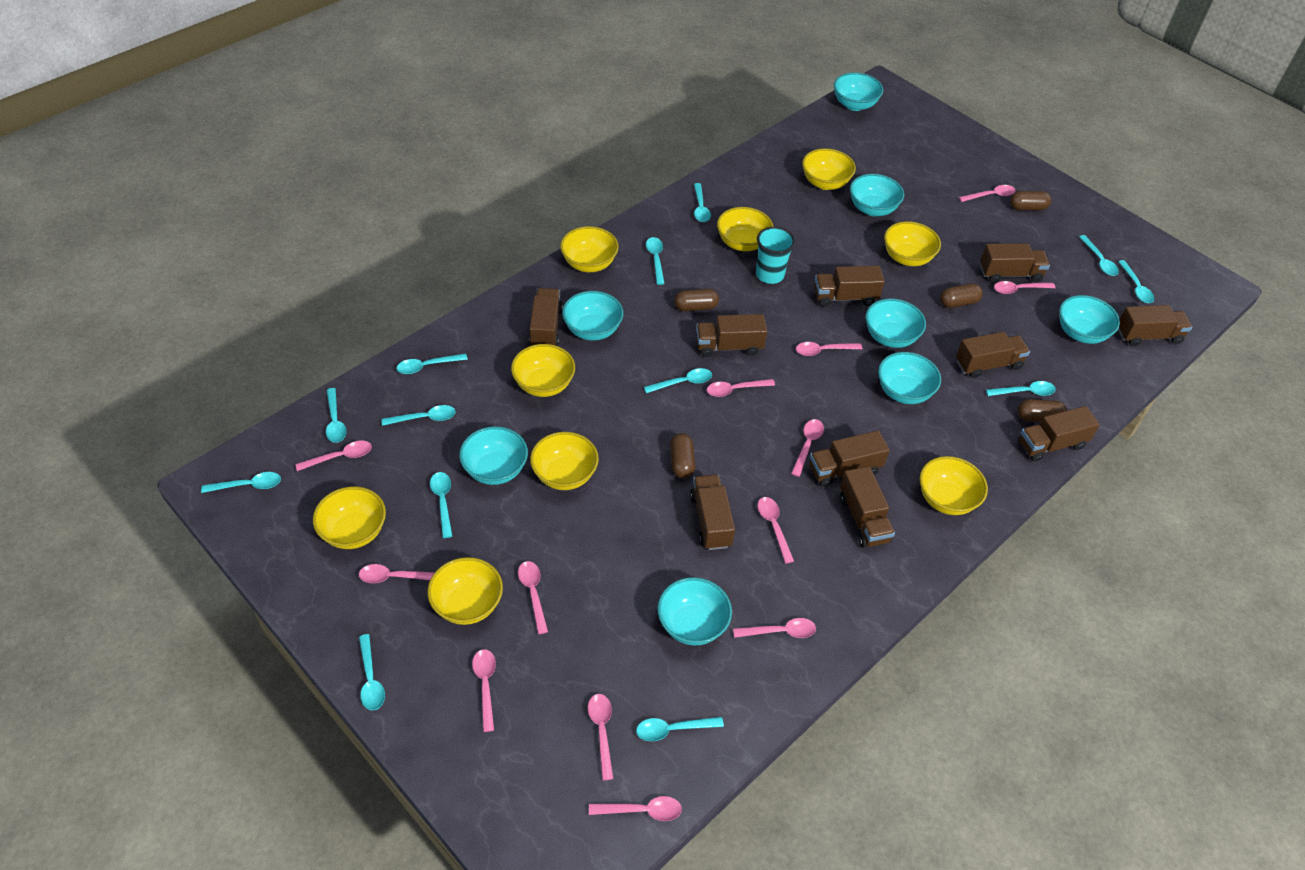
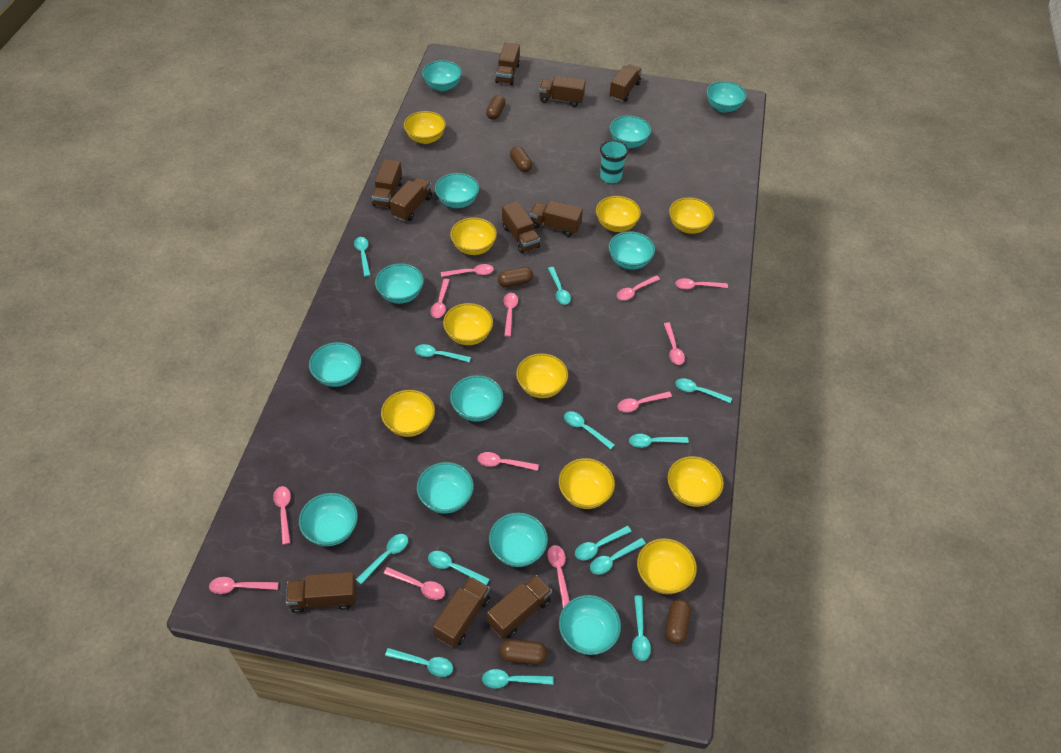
pink spoon: [295,441,372,471] [359,564,435,583] [472,649,496,732] [518,561,548,634] [588,694,613,780] [589,796,682,821] [707,379,775,397] [733,618,816,638] [758,497,794,564] [791,419,824,477] [796,342,862,356] [959,185,1016,202] [994,281,1055,294] = 13 -> [209,577,279,594] [273,486,291,545] [384,567,445,600] [430,279,450,318] [441,264,494,277] [478,452,539,471] [503,293,518,337] [547,545,570,608] [617,275,660,300] [618,391,672,412] [664,323,685,365] [675,278,728,289] = 12
turquoise bowl: [459,426,528,485] [562,291,623,341] [657,577,732,645] [834,72,883,111] [850,174,904,216] [866,298,926,348] [878,352,941,404] [1059,295,1120,344] = 8 -> [299,493,358,546] [309,342,361,387] [375,263,424,304] [417,462,474,513] [422,60,462,91] [435,173,479,208] [450,375,503,422] [489,513,548,567] [559,595,621,655] [609,231,655,270] [610,115,651,148] [706,81,747,113] = 12
yellow bowl: [313,486,386,549] [428,557,503,625] [511,344,575,397] [530,432,599,490] [560,226,619,272] [717,207,773,251] [802,148,856,190] [884,221,941,266] [920,456,988,515] = 9 -> [381,390,435,437] [404,111,446,144] [443,303,493,345] [450,218,497,255] [516,353,568,398] [559,458,615,509] [596,196,641,232] [637,538,697,594] [667,456,724,507] [669,197,714,234] = 10

